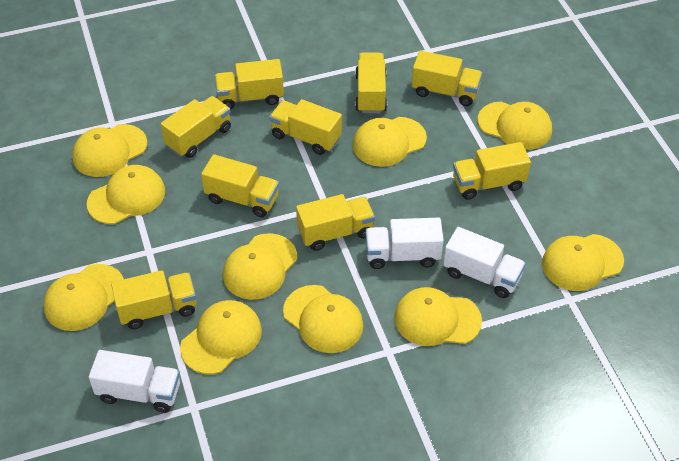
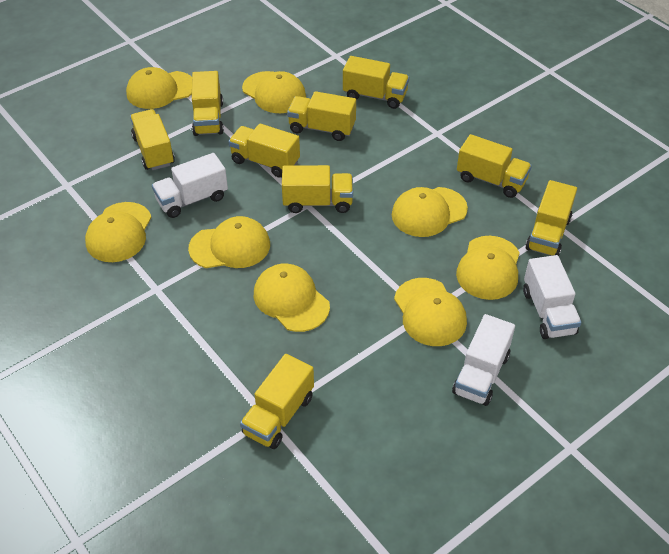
yellow cap: [44,264,124,331] [72,124,147,177] [87,165,165,224] [180,300,262,374] [223,233,297,300] [283,285,363,353] [353,117,427,167] [394,287,482,346] [477,101,552,150] [542,234,624,291] = 10 -> [85,202,152,262] [126,67,192,109] [188,216,270,268] [242,71,306,113] [254,263,330,332] [392,187,468,237] [394,278,467,346] [456,236,520,300] = 8

